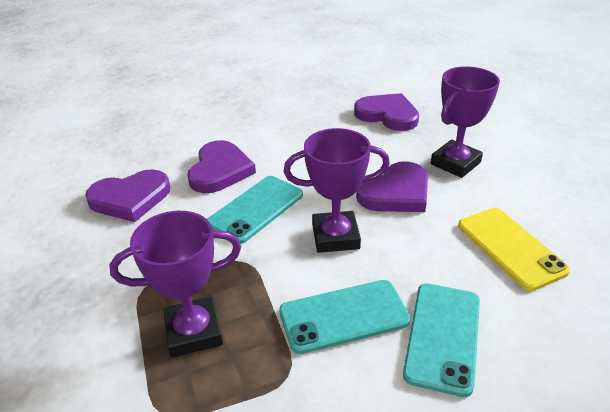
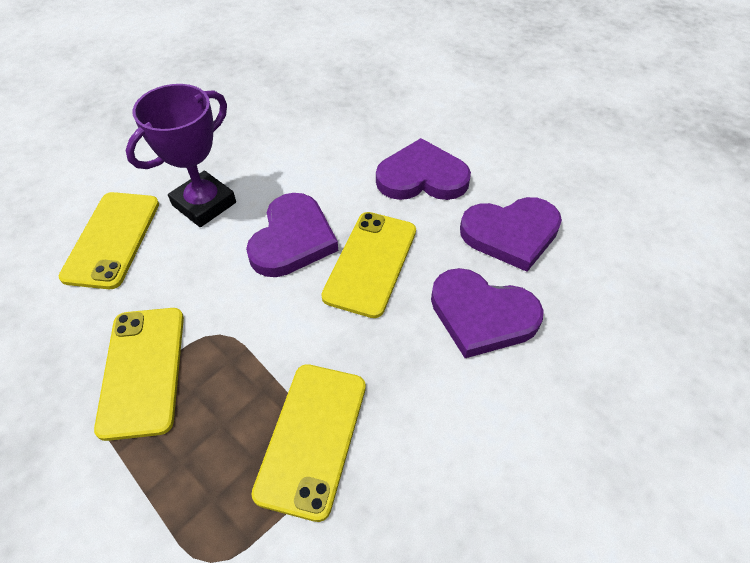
purple trophy: [110,211,241,358] [283,128,390,253] [431,66,500,178] = 3 -> [126,84,236,227] = 1
turquoise phone: [207,176,303,244] [279,280,411,354] [403,283,480,397] = 3 -> none = 0
yellow phone: [458,208,570,291] = 1 -> [59,192,159,289] [94,308,184,441] [251,364,366,522] [321,212,416,318] = 4

